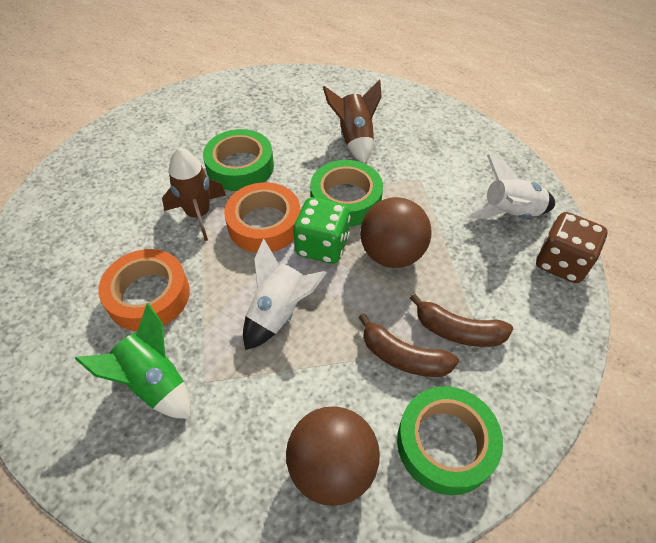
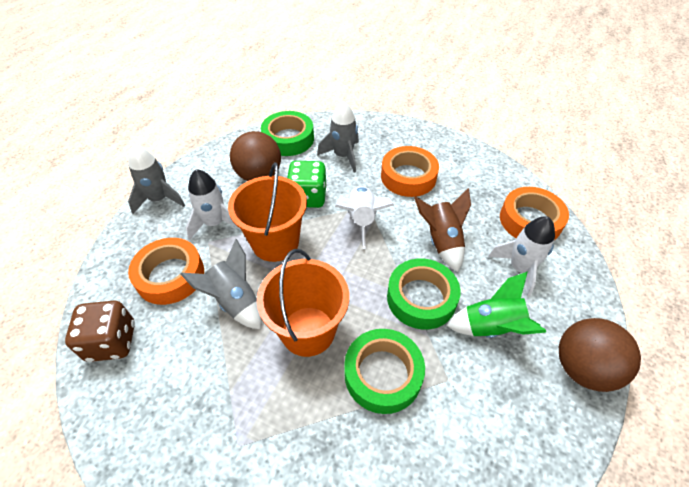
brown banana: [358,313,459,377] [410,294,513,347] = 2 -> none = 0
brown rocket: [162,148,226,241] [323,79,382,163] = 2 -> [414,188,471,272] = 1
grey rocket: none = 0 -> [128,145,185,214] [180,239,262,329] [317,101,359,173] = 3
orange bucket: none = 0 -> [228,162,307,262] [257,249,349,357] = 2
orange tape: [98,249,190,331] [224,182,300,253] = 2 -> [128,238,204,305] [381,146,439,197] [500,187,569,240] = 3
white rocket: [243,238,326,350] [466,154,555,219] = 2 -> [186,169,242,240] [335,186,394,249] [488,216,555,297] = 3

